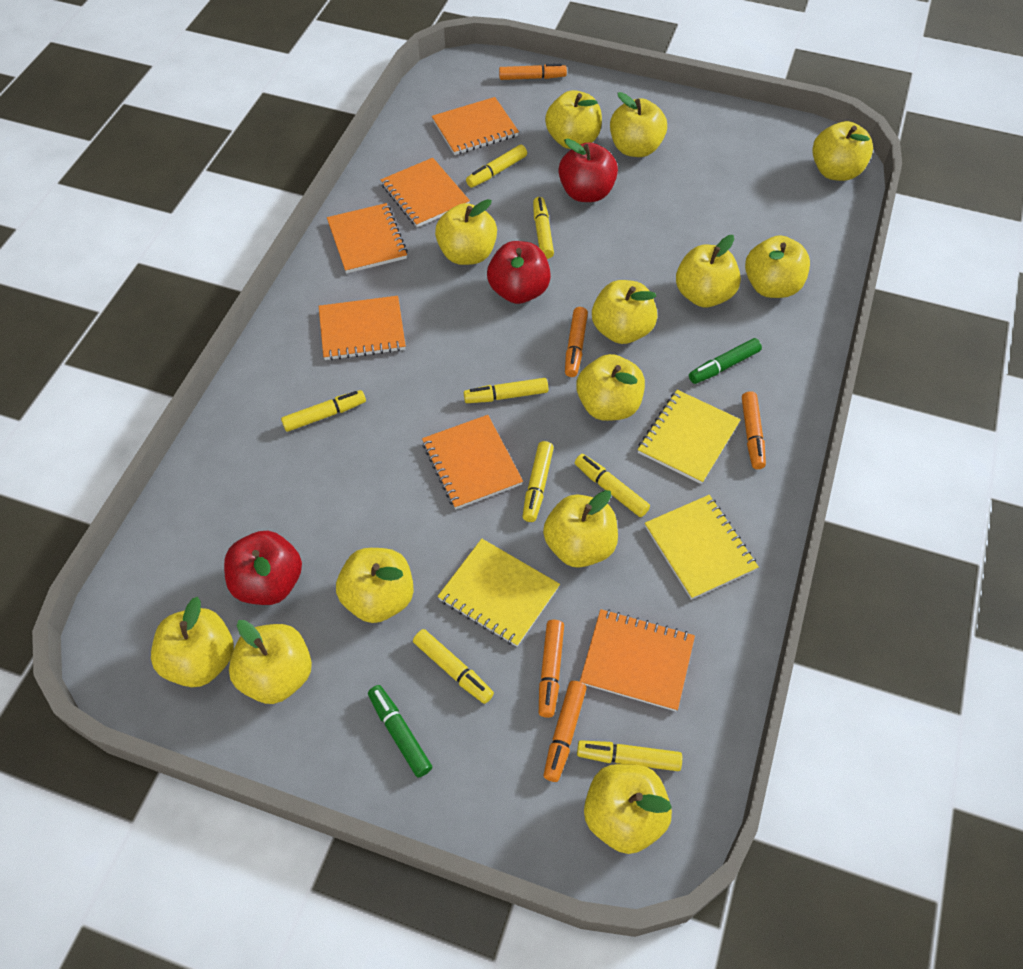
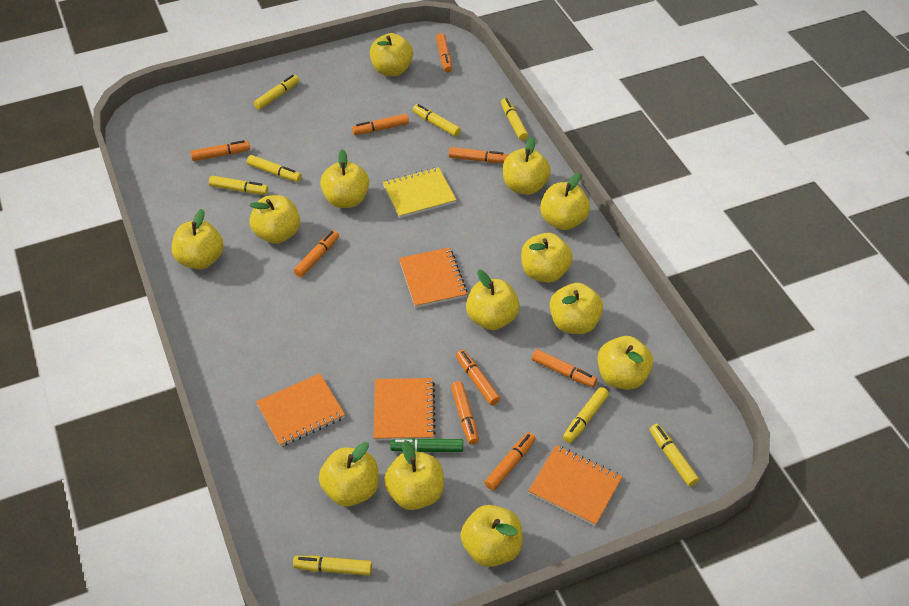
green marker: [368,685,432,778] [689,338,762,384] = 2 -> [390,438,463,452] = 1
orange marker: [499,63,567,80] [539,620,564,718] [543,681,587,782] [565,307,588,377] [742,391,766,469] = 5 -> [190,140,250,161] [294,230,339,277] [352,114,409,135] [436,33,452,73] [449,147,508,163] [451,381,479,445] [456,350,500,405] [484,432,536,490] [532,349,597,387] = 9
orange notebook: [319,296,406,361] [327,203,408,273] [381,158,470,227] [422,415,523,509] [432,97,519,155] [580,609,695,711] = 6 -> [256,373,345,447] [374,378,436,441] [399,247,468,308] [528,445,622,526] = 4
red apple: [224,531,302,605] [487,241,551,304] [558,139,618,202] = 3 -> none = 0
yellow notebook: [438,539,560,647] [638,390,741,484] [645,495,759,600] = 3 -> [383,167,456,218] = 1

